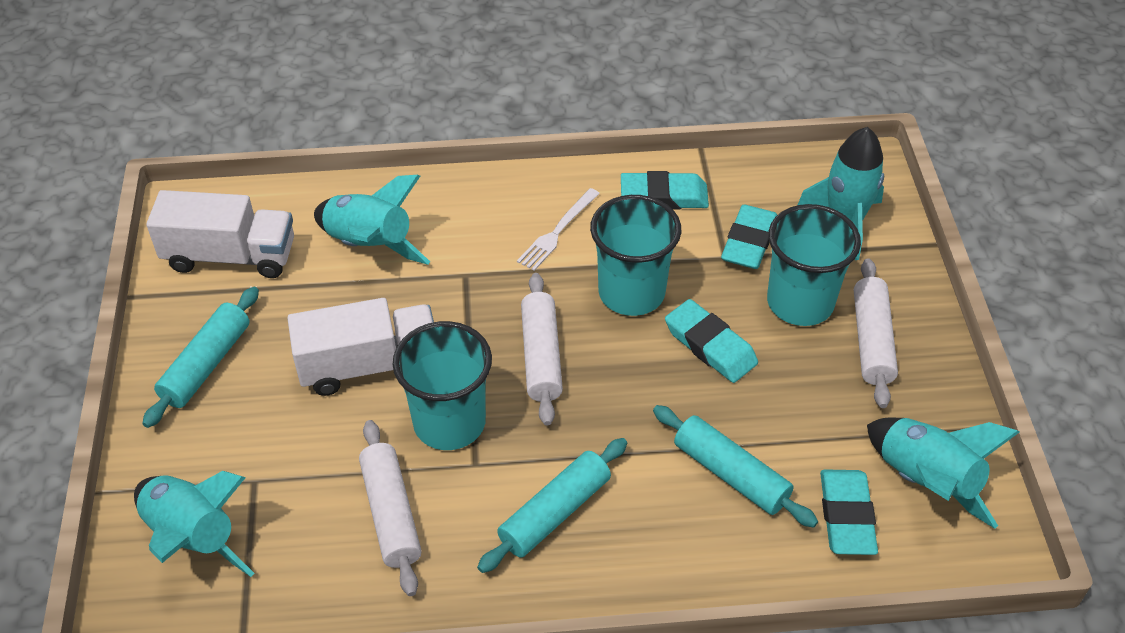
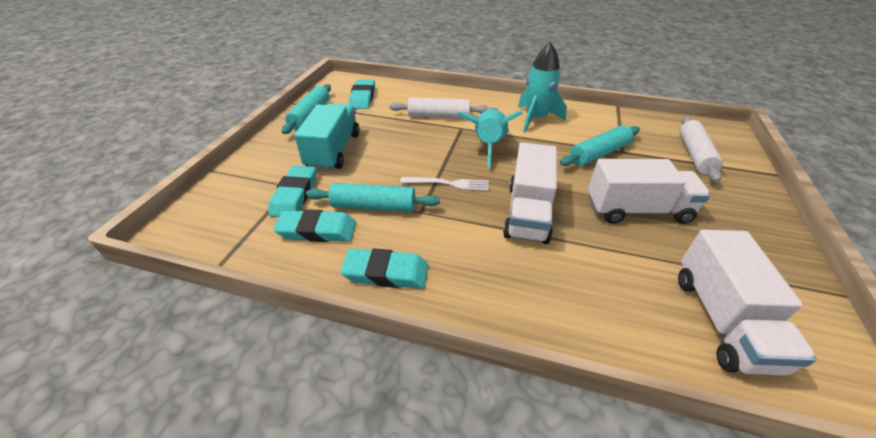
turquoise cup: [393,321,492,450] [590,195,681,316] [767,204,861,326] = 3 -> none = 0
turquoise rocket: [134,471,254,577] [314,175,430,265] [798,127,884,260] [867,418,1019,529] = 4 -> [457,108,523,168] [518,42,567,132] = 2
turquoise truck: none = 0 -> [294,103,359,171] = 1
white rolling pin: [359,420,422,596] [521,273,563,425] [854,258,898,408] = 3 -> [389,97,489,118] [679,117,723,182] = 2
white truck: [146,190,294,278] [287,298,434,396] = 2 -> [503,142,557,244] [588,159,711,224] [678,230,817,376] = 3

